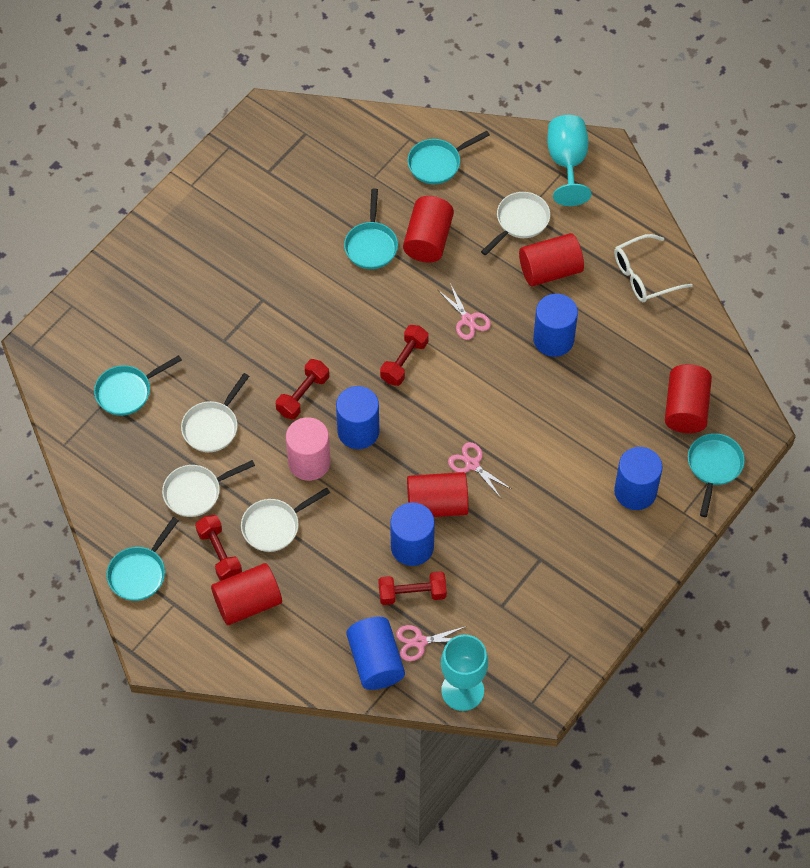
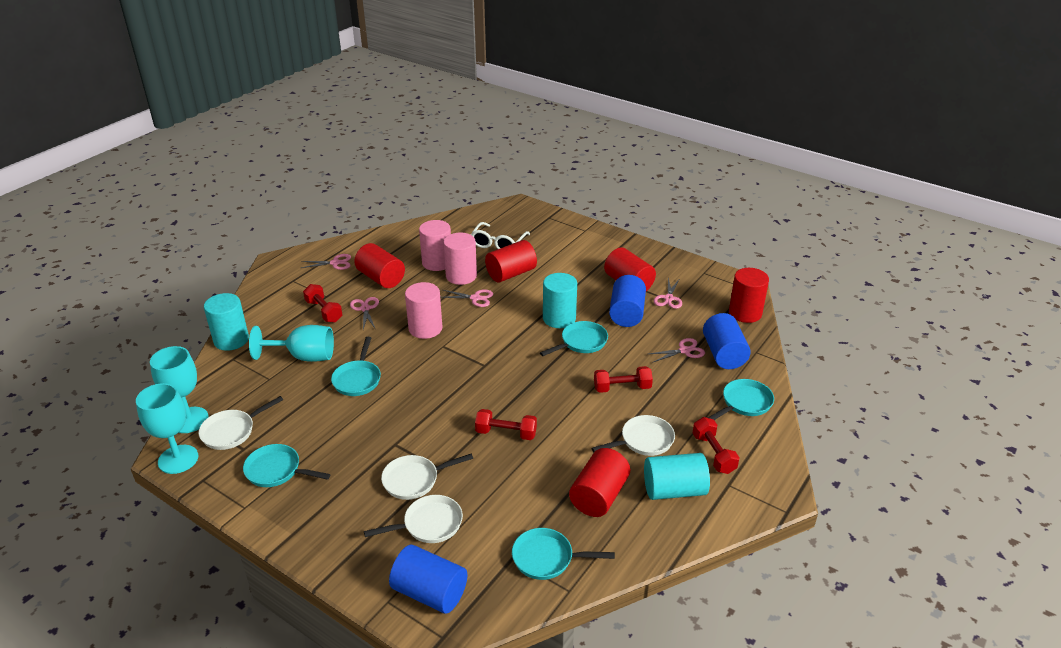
blue cylinder: [336,386,379,449] [346,617,405,690] [390,502,435,566] [533,294,578,357] [614,447,663,510] = 5 -> [389,545,468,614] [609,275,646,327] [703,313,751,369] = 3
pink cylinder: [286,417,330,481] = 1 -> [405,282,442,339] [419,220,451,271] [443,233,477,285] = 3
pink scissors: [396,625,467,661] [438,283,491,340] [448,442,511,498] = 3 -> [301,254,351,270] [350,297,379,330] [440,290,493,307] [648,338,705,363] [654,278,682,309] = 5
turquoise cylinder: none = 0 -> [204,293,249,351] [543,273,577,328] [644,453,710,500] = 3
turquoise goblet: [441,635,488,711] [547,115,591,206] = 2 -> [136,383,198,474] [150,346,209,433] [249,325,334,362] = 3

